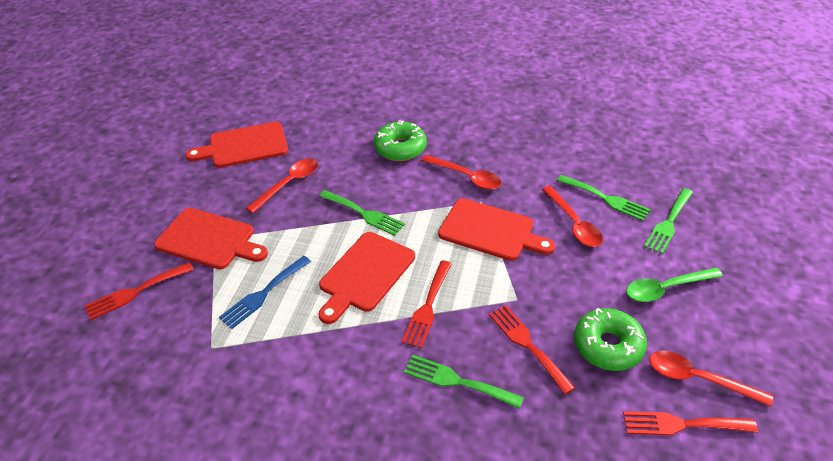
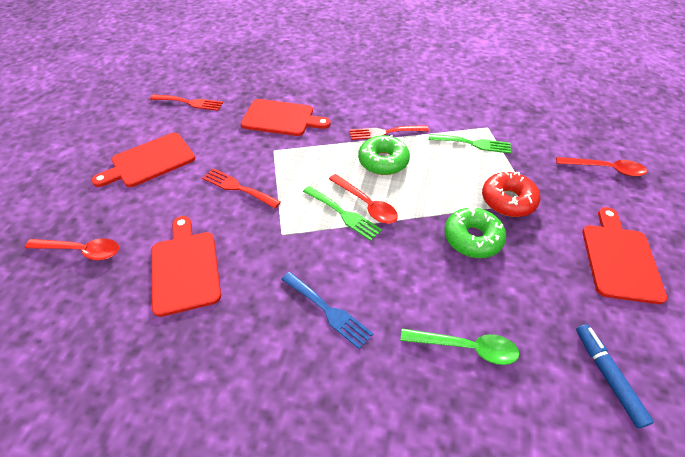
blue marker: none = 0 -> [576,324,654,428] = 1
green fork: [319,190,405,236] [404,355,524,409] [557,175,651,221] [644,188,693,254] = 4 -> [303,186,382,241] [429,134,511,154] = 2
red donut: none = 0 -> [482,171,540,217] = 1
red fork: [85,262,194,320] [402,260,452,348] [489,305,575,394] [623,411,758,435] = 4 -> [150,94,223,111] [202,168,281,209] [349,125,429,140] = 3
red spoon: [246,158,318,213] [421,155,502,190] [542,186,603,247] [649,351,773,406] = 4 -> [25,238,119,260] [329,174,398,224] [556,157,647,177] = 3

